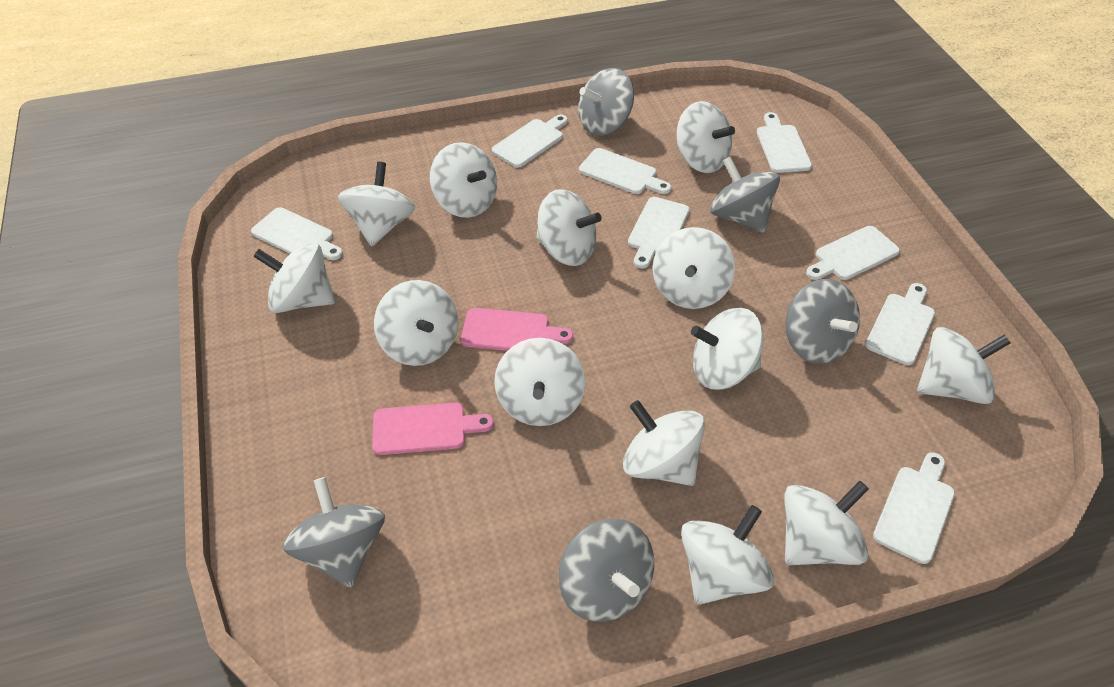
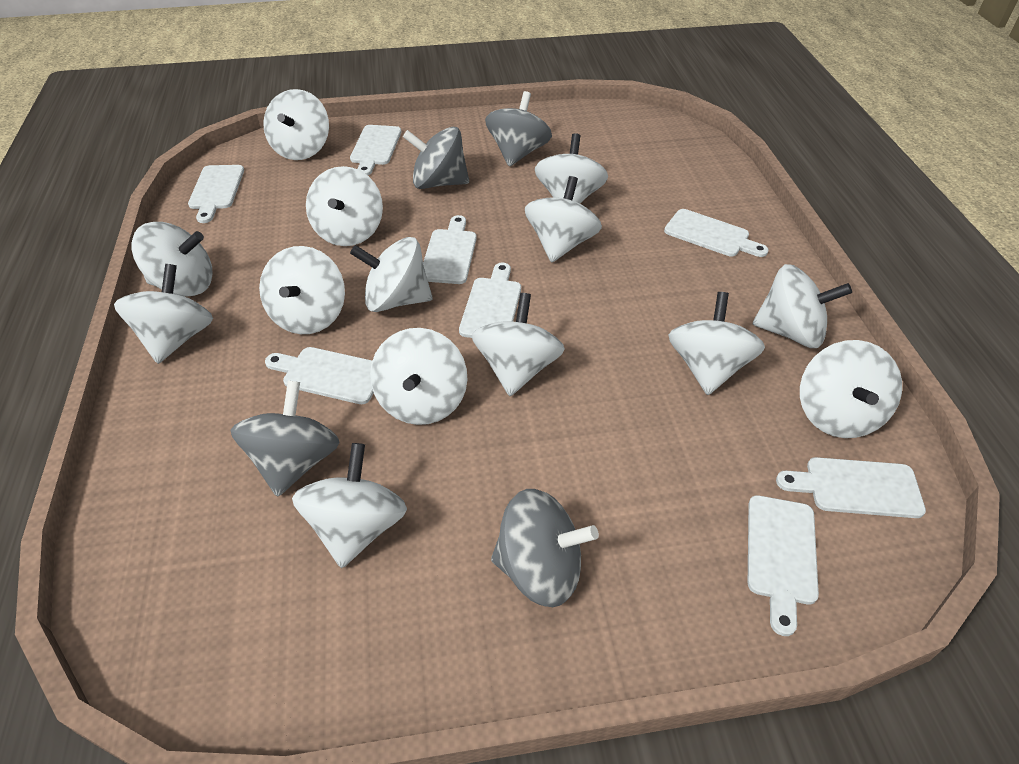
grey spinning top: [283,477,385,587] [559,519,654,622] [578,68,634,136] [710,156,780,233] [786,279,860,364] = 5 -> [230,381,339,497] [403,127,469,189] [485,91,552,166] [491,489,599,607] = 4
pink cutting board: [372,403,494,455] [461,308,573,351] = 2 -> none = 0
white spinning top: [253,243,335,313] [338,162,415,246] [374,280,458,366] [430,142,497,218] [494,338,585,426] [536,189,602,266] [623,400,705,486] [653,227,735,309] [677,101,735,173] [681,505,774,605] [691,308,764,390] [784,481,869,565] [917,327,1010,404] = 13 -> [114,264,213,364] [132,222,213,297] [259,246,345,334] [263,89,329,160] [292,443,407,568] [306,166,383,246] [350,237,432,312] [370,328,468,425] [472,293,565,396] [525,176,602,263] [535,133,608,203] [668,292,765,395] [753,264,852,348] [800,340,902,438] = 14

